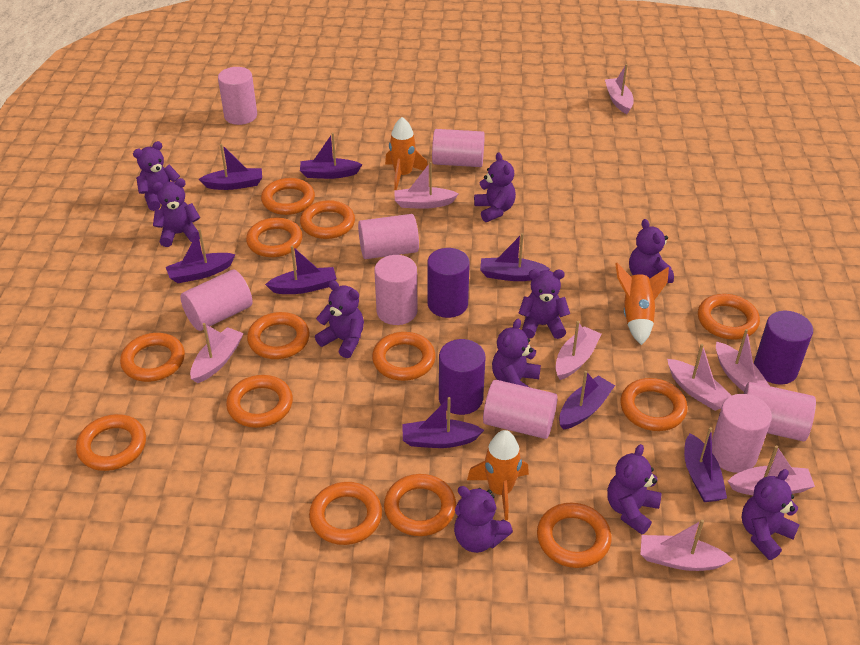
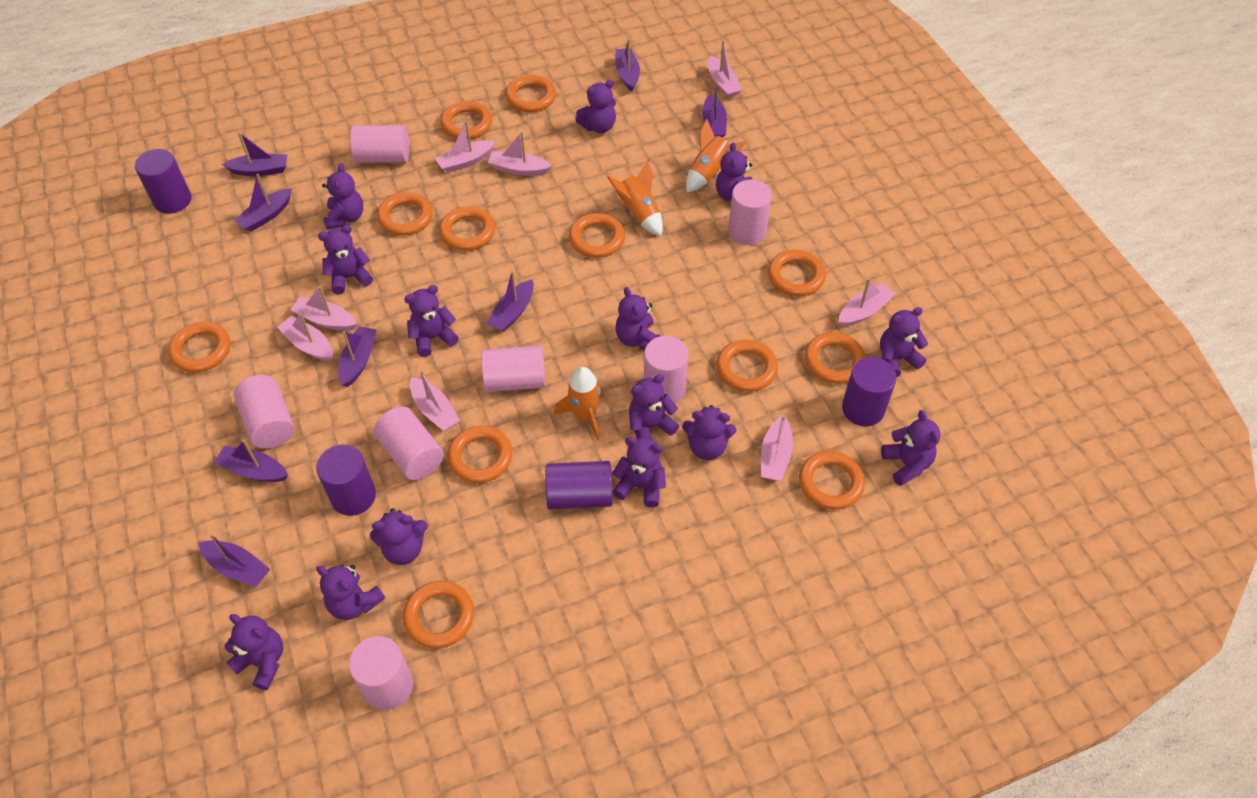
orange ring: [76,414,146,471] [120,333,185,382] [226,375,293,428] [246,218,303,257] [247,312,310,359] [261,178,315,215] [300,200,355,239] [309,482,382,545] [372,332,436,381] [384,474,456,536] [537,503,611,568] [620,378,688,431] [698,294,760,340] = 13 -> [168,322,231,373] [377,192,433,236] [403,581,474,648] [439,206,495,251] [440,101,492,140] [447,426,512,483] [506,75,556,112] [569,213,625,258] [716,340,778,392] [768,250,826,296] [799,451,865,510] [805,332,866,384] = 12
pink cylinder: [180,270,253,331] [218,67,257,125] [358,214,419,259] [374,255,418,325] [432,129,485,167] [483,380,558,439] [712,394,772,473] [744,382,816,441] = 8 -> [234,375,295,449] [349,636,413,710] [350,125,409,163] [373,406,444,480] [481,345,545,392] [644,336,688,403] [728,180,772,245] = 7
purple cylinder: [427,248,470,318] [439,339,486,415] [754,311,813,384] = 3 -> [135,149,191,214] [316,445,376,516] [545,461,613,510] [842,357,897,427] = 4
purple teddy bear: [133,141,180,211] [153,178,200,247] [315,280,364,358] [454,486,513,553] [474,152,516,222] [492,319,541,387] [518,269,570,339] [607,444,661,534] [629,219,674,283] [742,469,800,560] = 10 -> [224,614,283,690] [316,564,385,620] [318,225,373,295] [322,163,363,230] [370,508,428,565] [404,285,459,357] [575,80,616,133] [612,437,666,508] [615,287,660,349] [629,374,679,441] [682,405,736,460] [716,142,753,201] [880,307,928,377] [881,410,940,486] = 14

